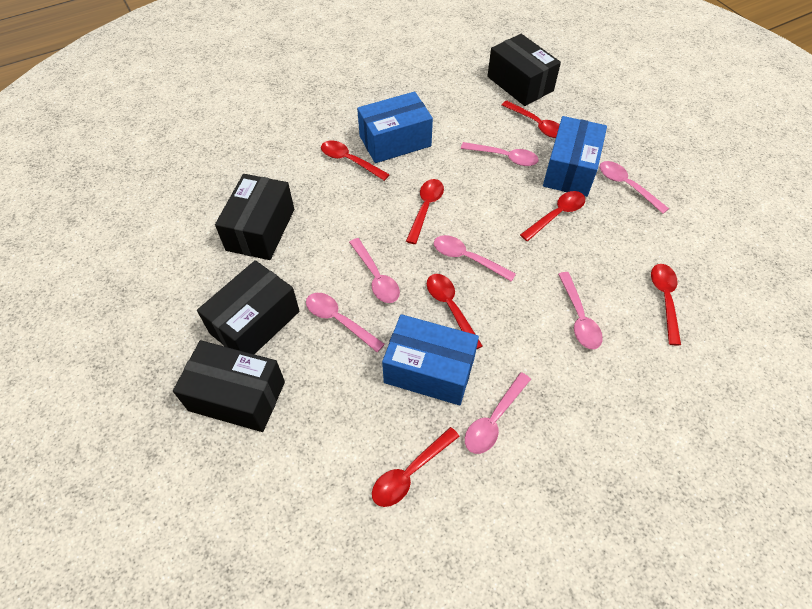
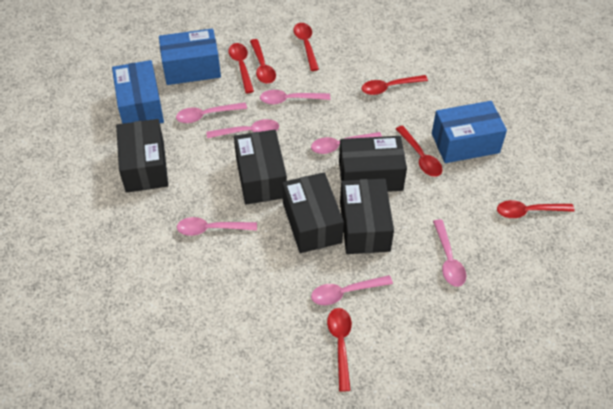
black box: [173,340,285,432] [197,260,300,354] [215,174,294,260] [487,34,561,106] = 4 -> [116,119,168,193] [234,130,287,205] [282,173,344,253] [339,136,407,192] [340,178,394,254] = 5

